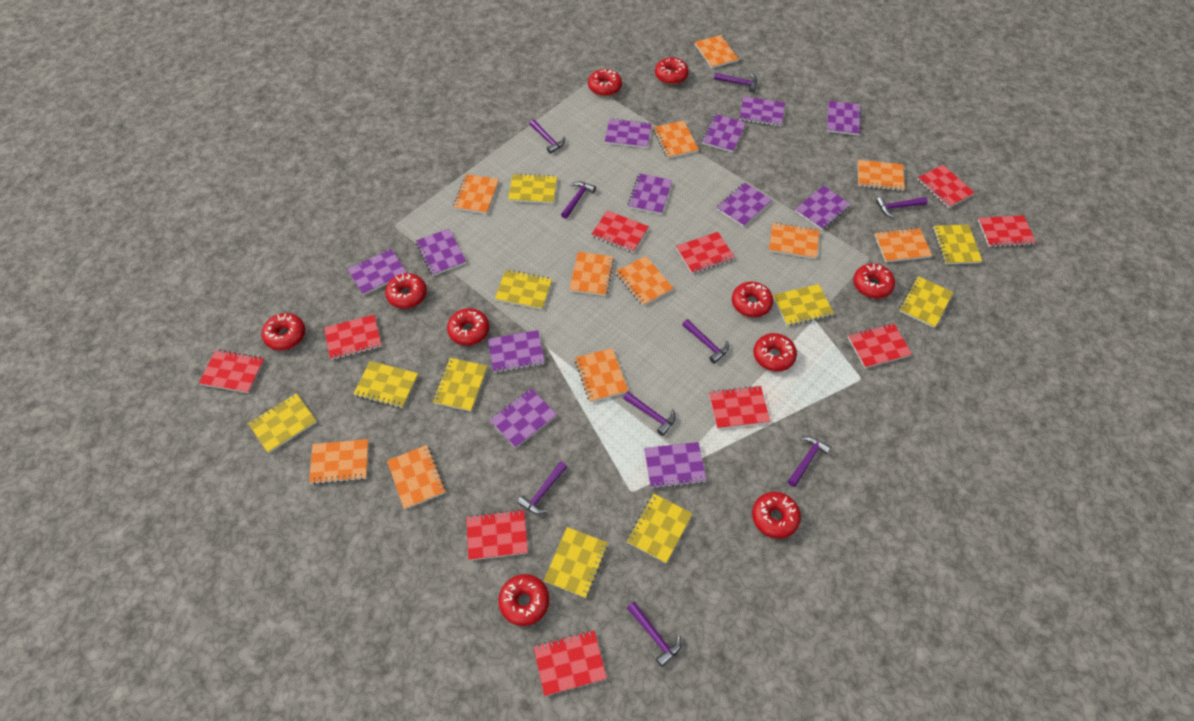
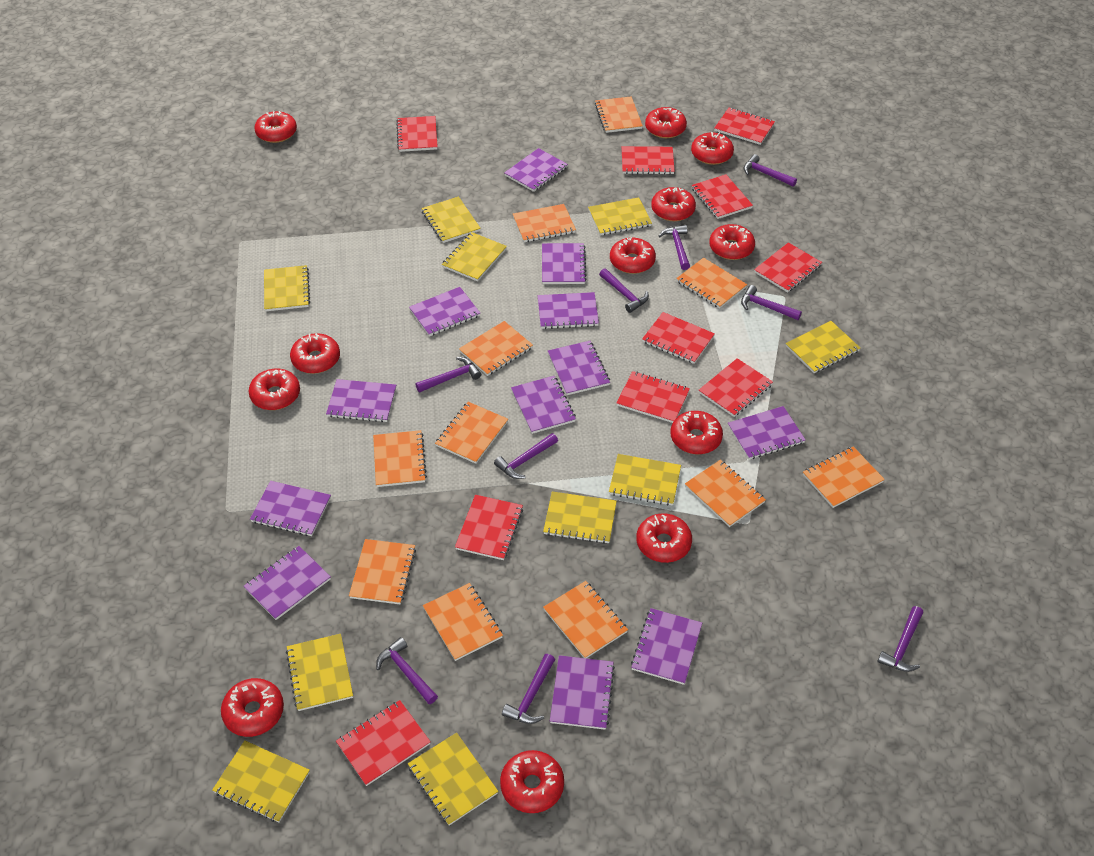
red donut: [262,313,305,350] [385,273,427,309] [447,308,489,345] [498,574,549,626] [588,69,622,96] [655,57,689,84] [732,282,773,317] [752,492,801,539] [754,333,797,372] [853,264,895,298] = 10 -> [221,678,284,737] [249,368,300,410] [255,111,297,143] [290,333,340,374] [500,750,564,813] [610,237,656,274] [636,513,692,563] [645,107,687,138] [651,187,696,221] [670,411,723,454] [691,132,734,165] [709,224,755,260] = 12

